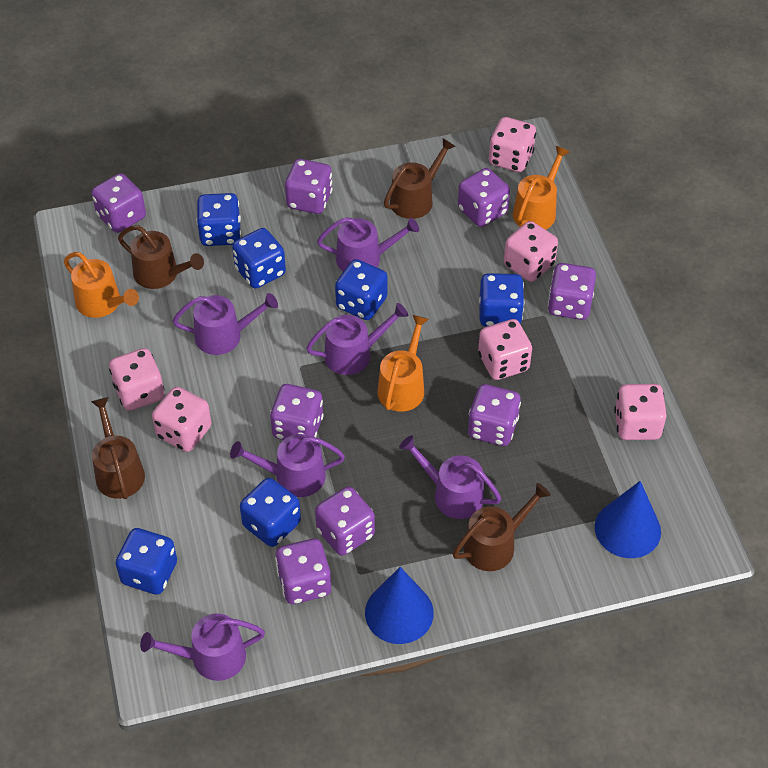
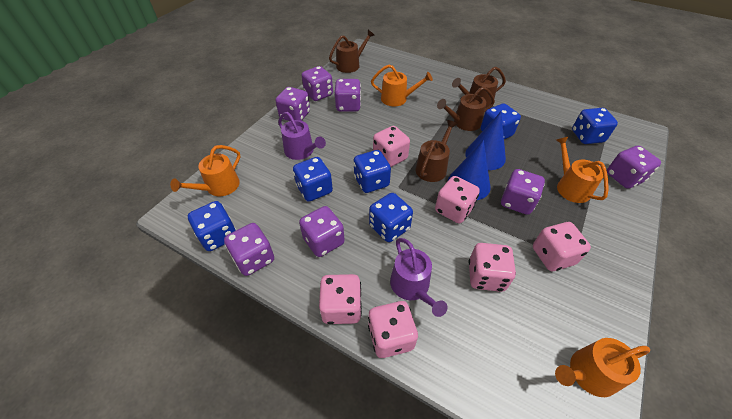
orange watering can: [64,252,139,318] [378,315,429,412] [513,146,570,230] = 3 -> [170,145,240,196] [371,65,433,106] [555,338,650,397] [556,136,609,203] = 4
purple dice: [92,173,146,233] [270,384,324,440] [275,538,331,604] [285,159,333,214] [315,487,375,556] [458,168,510,227] [468,384,521,446] [548,263,596,320] = 8 -> [224,223,274,276] [275,87,310,121] [299,206,345,257] [302,66,333,101] [335,79,361,111] [501,169,545,215] [607,146,661,189] = 7
purple watering can: [140,613,265,681] [173,293,278,355] [230,434,345,497] [306,303,408,375] [317,217,419,272] [399,435,501,519] = 6 -> [278,112,326,160] [390,238,448,317] = 2

